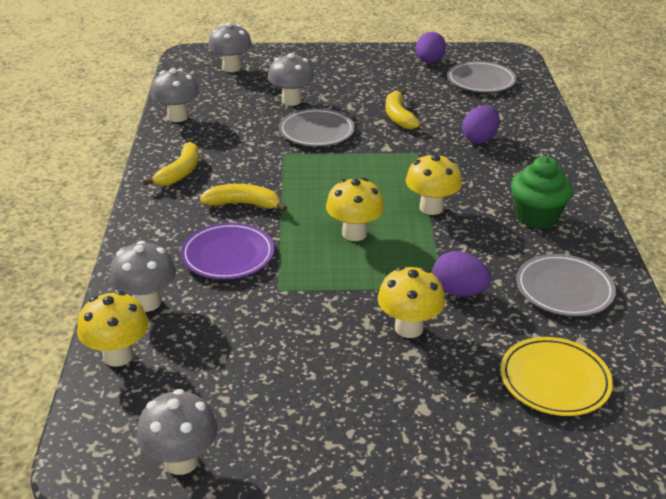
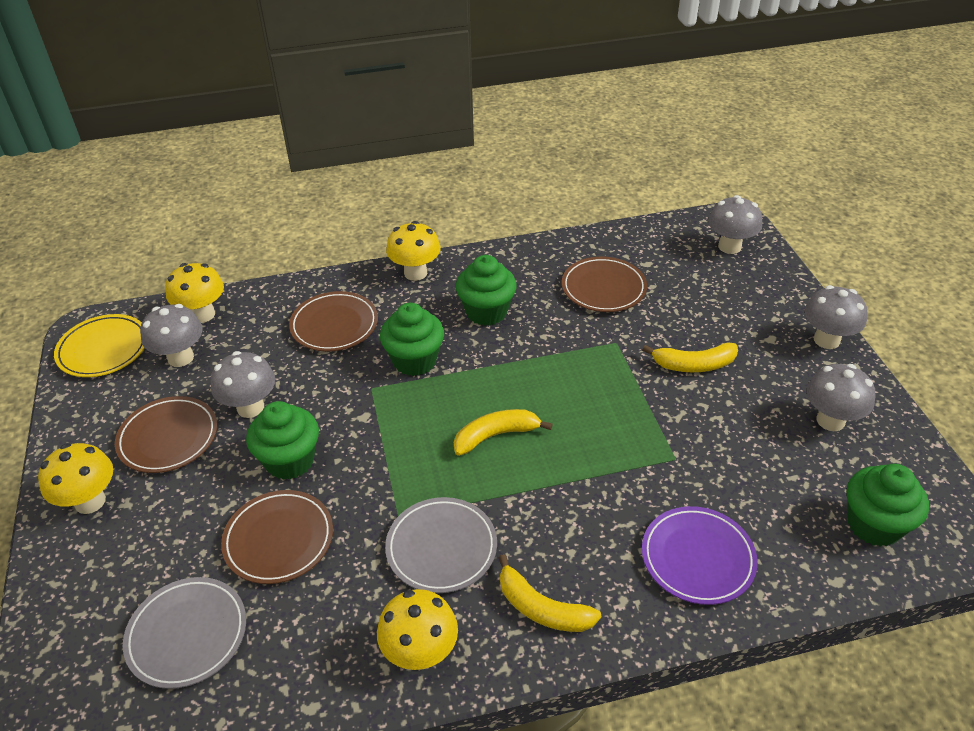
brown plate: none = 0 -> [115,396,217,473] [221,490,333,584] [289,291,378,352] [562,257,647,312] = 4
green cupcake: [511,156,573,229] = 1 -> [246,401,319,480] [380,303,444,376] [456,255,517,326] [847,464,929,546] = 4
grey plate: [279,108,355,146] [447,61,516,92] [516,254,616,316] = 3 -> [123,577,246,689] [385,497,497,593] = 2
purple egg: [416,32,446,63] [433,251,491,297] [462,105,500,144] = 3 -> none = 0

